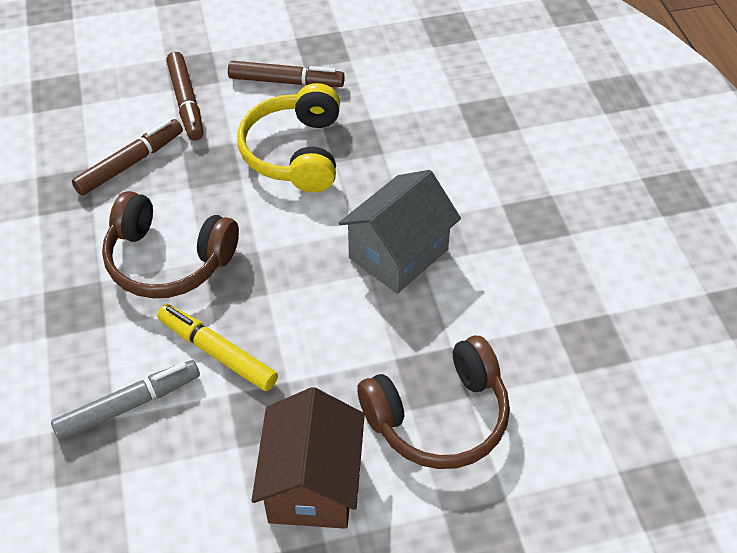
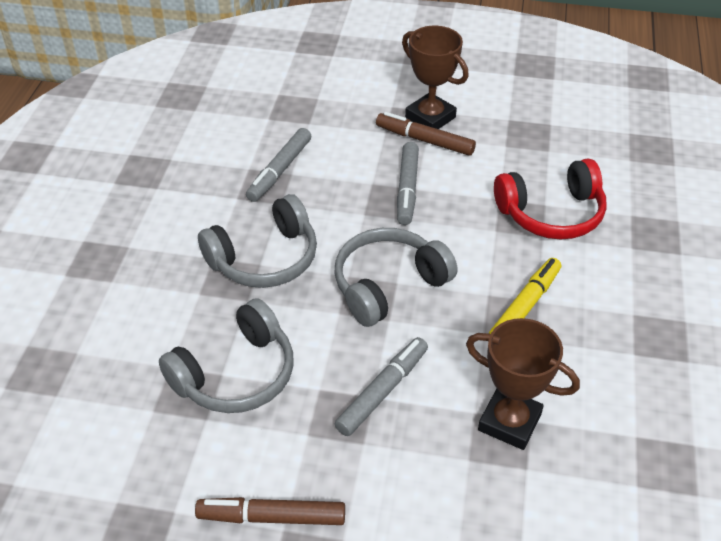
brown headphones: [102,191,239,298] [357,336,510,469] = 2 -> none = 0
brown house: [251,387,365,529] = 1 -> none = 0
brown marker: [72,119,183,196] [166,52,204,141] [228,61,345,87] = 3 -> [195,497,345,525] [376,112,476,156] = 2
brown trophy: none = 0 -> [402,26,469,129] [466,318,580,450] = 2
grey headphones: none = 0 -> [159,298,294,413] [198,194,317,288] [334,228,457,327] = 3
grey house: [339,170,461,294] = 1 -> none = 0
grey marker: [51,360,200,441] = 1 -> [246,128,311,202] [335,337,428,436] [397,142,419,225] = 3
red headphones: none = 0 -> [494,159,607,240] = 1
yellow headphones: [237,83,340,193] = 1 -> none = 0

